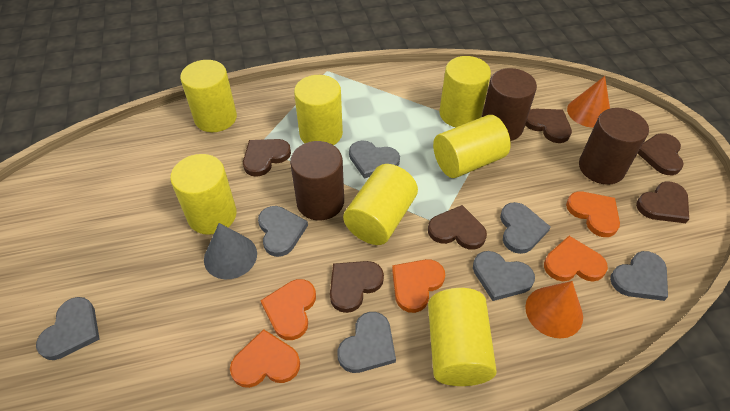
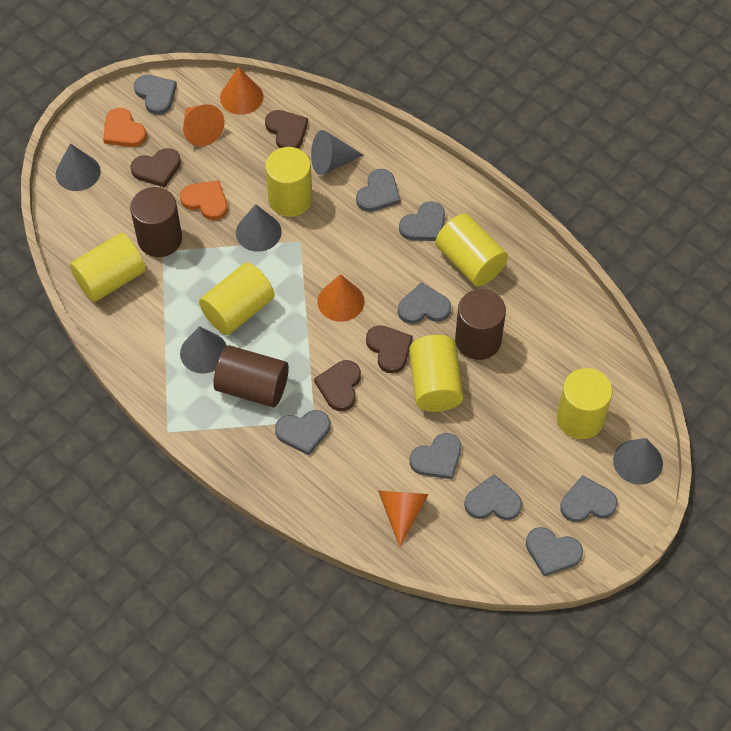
brown heart: [243,139,291,177] [330,261,384,313] [428,205,487,250] [525,109,572,143] [636,181,689,223] [638,133,684,175] = 6 -> [131,148,181,188] [265,110,308,148] [314,360,361,411] [366,325,413,373] = 4
grey cone: [204,223,257,279] = 1 -> [56,143,101,191] [180,326,227,373] [236,204,282,252] [311,130,364,175] [613,438,663,485] = 5
grey heart: [36,297,99,360] [258,206,308,257] [338,312,396,373] [349,141,400,179] [473,251,535,301] [500,202,551,254] [610,251,668,301] = 7 -> [134,75,177,115] [275,410,330,456] [356,169,400,212] [398,283,451,324] [399,201,445,241] [410,433,461,479] [464,474,522,520] [526,527,583,576] [560,475,618,522] = 9
orange cone: [525,281,583,338] [567,76,610,128] = 2 -> [183,104,225,146] [220,67,263,115] [318,274,365,322] [378,491,429,547] = 4
orange heart: [230,329,300,388] [260,279,316,340] [392,259,445,313] [544,236,608,281] [566,192,620,237] = 5 -> [103,108,147,147] [180,180,228,220] = 2
yellow cylinder: [170,154,237,235] [180,60,237,132] [294,75,343,145] [343,164,418,245] [428,288,497,386] [433,115,511,178] [439,56,491,127] = 7 -> [70,233,146,302] [199,262,275,335] [265,147,313,217] [409,335,463,412] [435,214,508,286] [557,368,612,439] = 6

